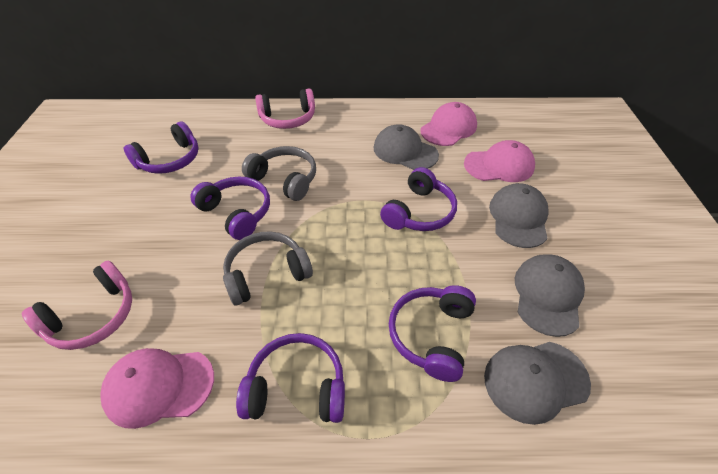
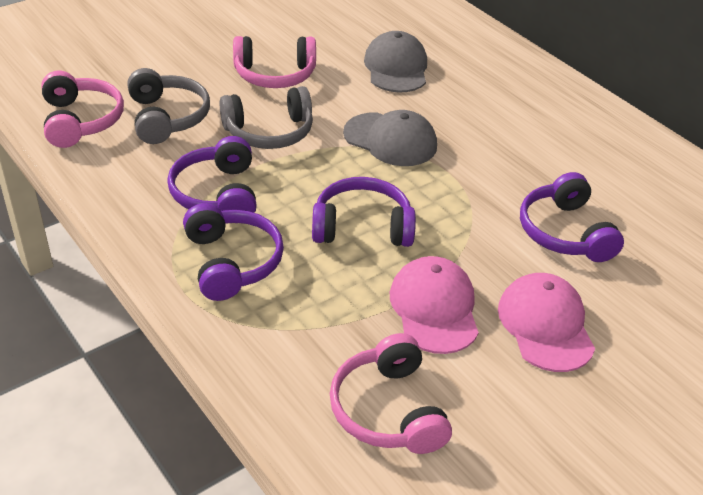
grey cap: [374,124,439,170] [484,342,591,425] [489,183,549,248] [515,254,585,337] = 4 -> [343,110,437,166] [364,31,427,93] = 2
pink cap: [100,348,214,429] [420,102,477,146] [464,140,535,182] = 3 -> [390,256,479,354] [498,273,595,372] = 2
pink headphones: [22,260,132,350] [255,89,315,129] = 2 -> [41,71,124,148] [233,36,316,88] [330,333,452,454] = 3
purple headphones: [124,121,199,174] [190,177,270,240] [236,333,345,423] [380,167,457,231] [389,285,476,382] = 5 -> [167,136,257,213] [183,203,284,301] [312,177,416,247] [520,172,624,262] = 4

